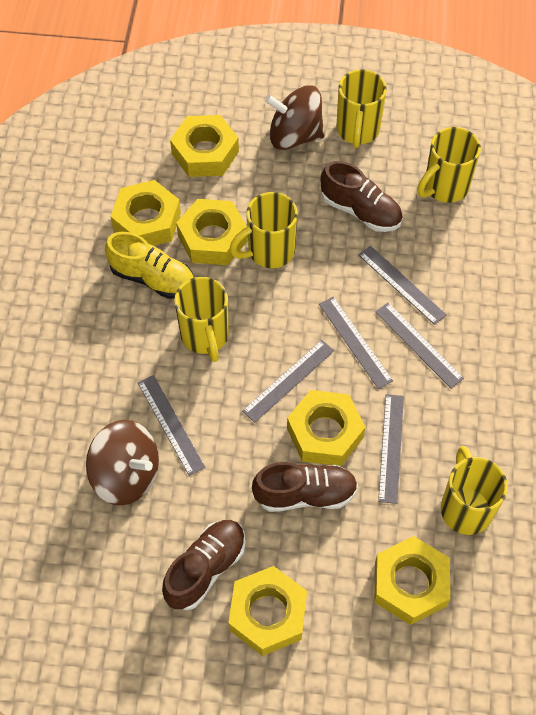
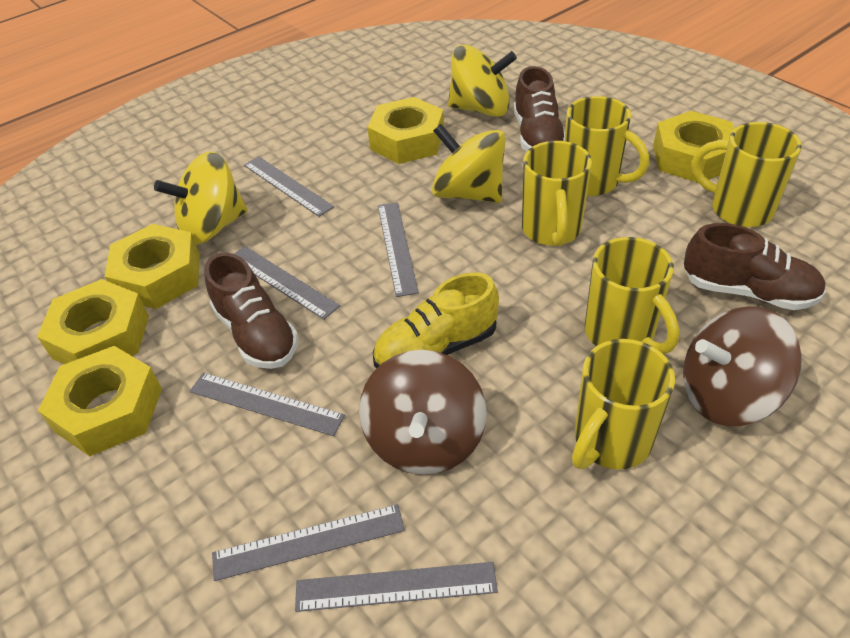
yellow nut: [110,180,181,246] [170,115,239,177] [176,199,248,265] [228,566,307,656] [287,390,365,466] [374,536,450,625] = 6 -> [37,279,149,364] [38,346,162,456] [105,224,200,309] [367,97,444,164] [653,111,735,183] = 5
yellow spinning top: none = 0 -> [154,152,248,245] [432,124,506,203] [448,45,517,117] = 3

